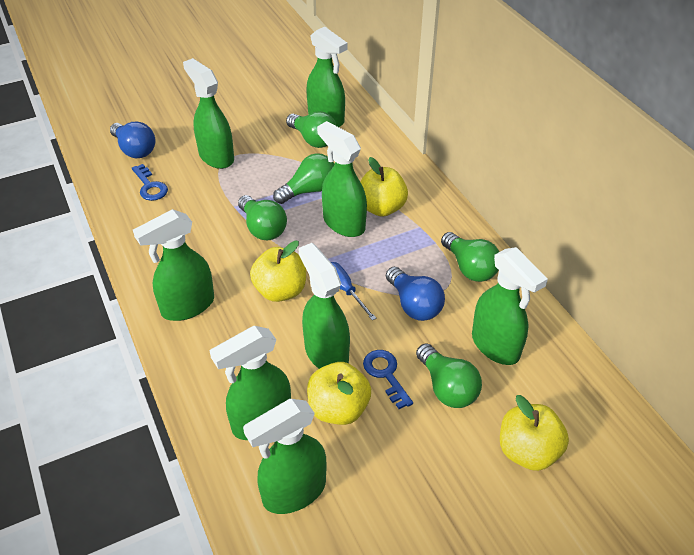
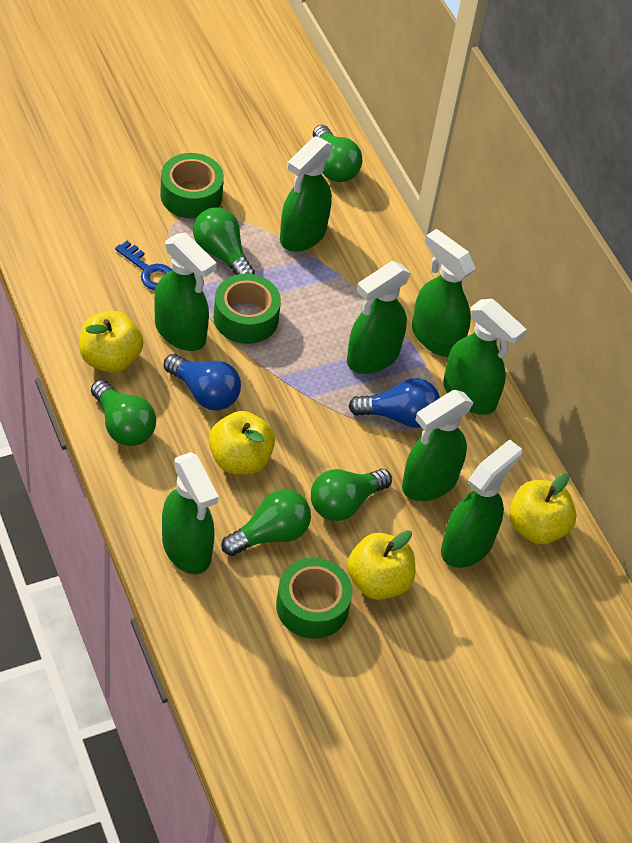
blue key: [132,164,168,201] [363,350,413,409] = 2 -> [115,241,172,291] = 1
blue screwdriver: [331,262,376,321] = 1 -> none = 0
green tape: none = 0 -> [160,153,224,219] [213,274,281,344] [276,557,353,639] = 3

